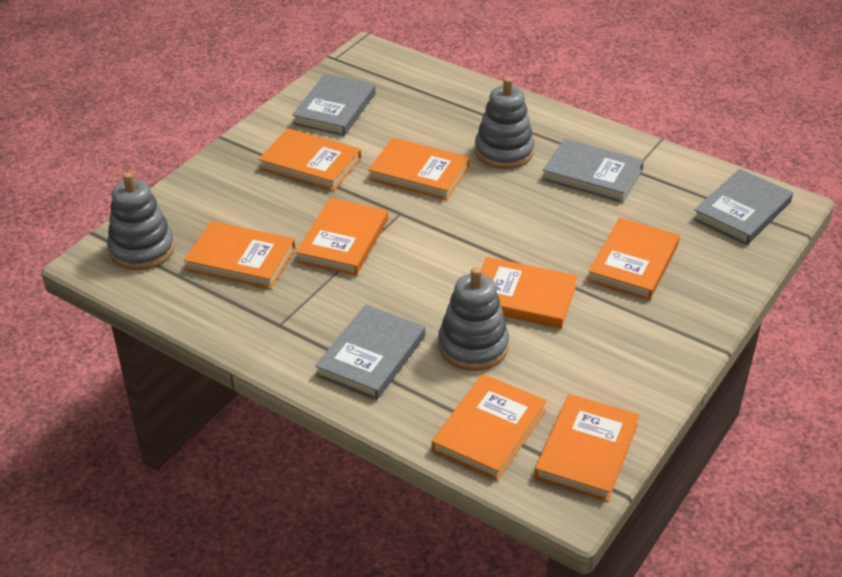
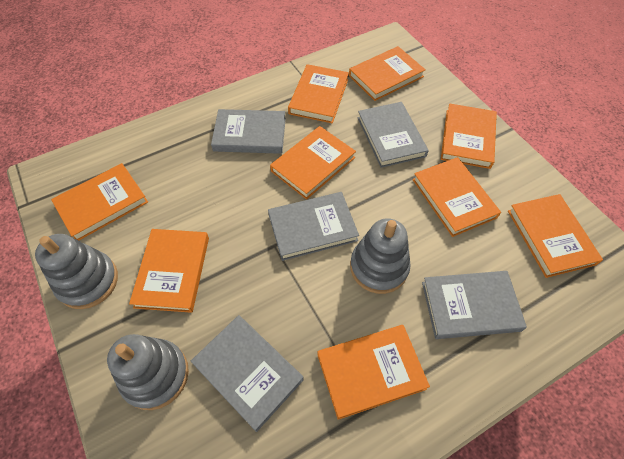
grey book: [292,73,376,136] [315,304,425,400] [542,139,644,203] [693,169,793,245] = 4 -> [191,315,304,432] [211,109,286,154] [268,192,359,261] [357,102,429,168] [422,271,527,339] = 5
orange book: [184,221,295,289] [258,128,361,191] [296,198,388,276] [368,138,470,200] [431,374,547,481] [481,257,577,329] [534,394,639,502] [587,218,680,300] = 8 -> [51,163,148,241] [129,229,209,313] [270,126,356,200] [288,64,349,123] [318,325,430,420] [349,46,426,101] [412,157,501,237] [441,103,497,169] [508,194,603,278] = 9

